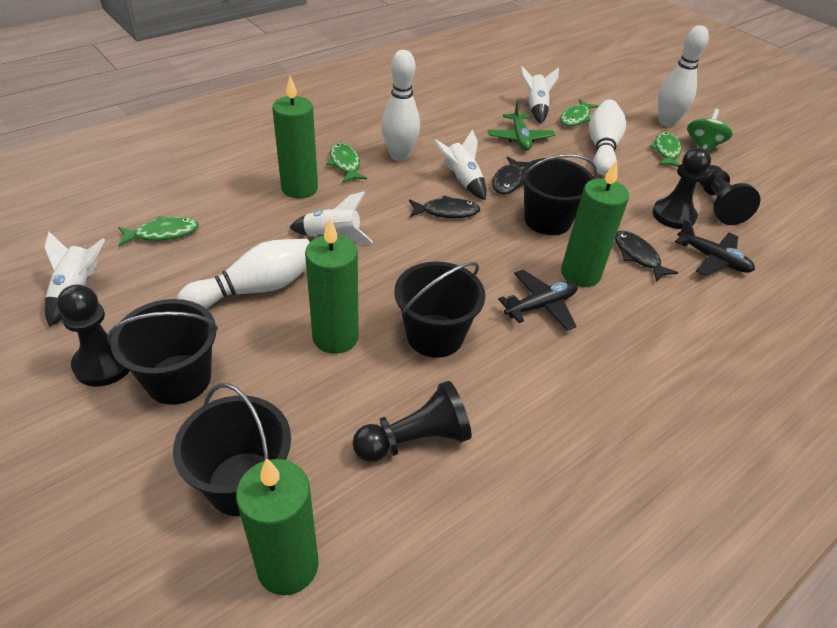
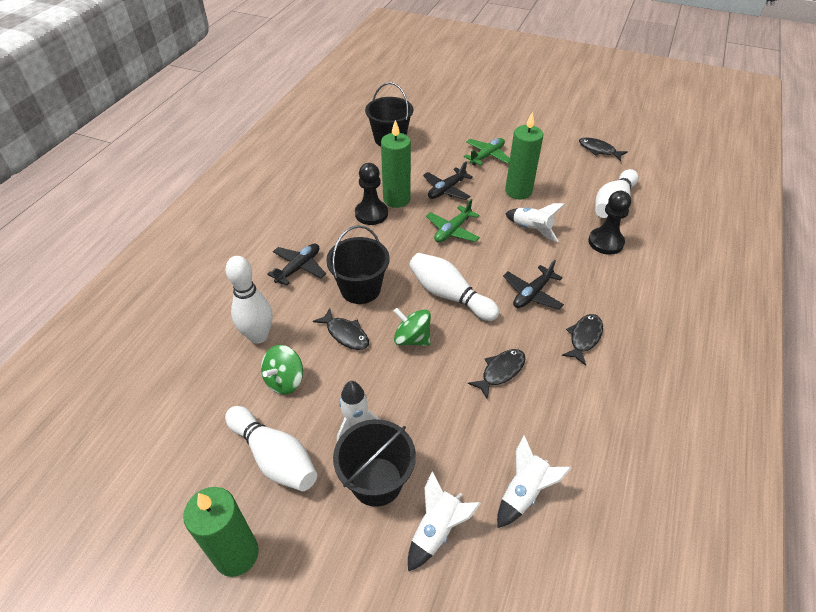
black bucket: [107,299,218,405] [173,383,291,516] [394,262,485,358] [520,154,597,235] = 4 -> [326,225,390,304] [333,419,416,507] [365,82,413,147] = 3
black fish: [409,195,480,218] [492,156,529,194] [615,231,678,282] = 3 -> [313,308,369,350] [468,349,526,399] [562,314,603,366] [579,137,628,161] = 4
black pawn: [57,285,130,387] [352,381,472,462] [652,147,711,229] [699,165,760,225] = 4 -> [355,163,388,225] [588,191,631,255] = 2
black plane: [498,270,578,331] [675,219,755,276] = 2 -> [267,244,326,286] [423,161,473,200] [503,260,564,310] = 3
green candle: [236,458,319,595] [272,76,318,198] [305,218,359,354] [561,160,629,287] = 4 -> [183,487,259,577] [381,120,411,208] [505,112,543,200] = 3
green fish: [118,216,199,246] [327,143,367,183] [560,99,598,126] [649,132,681,167] = 4 -> none = 0
green plane: [488,100,555,151] = 1 -> [426,199,480,242] [464,138,510,166] = 2
green spinning top: [687,109,733,151] = 1 -> [261,345,303,395] [393,308,431,346] = 2

